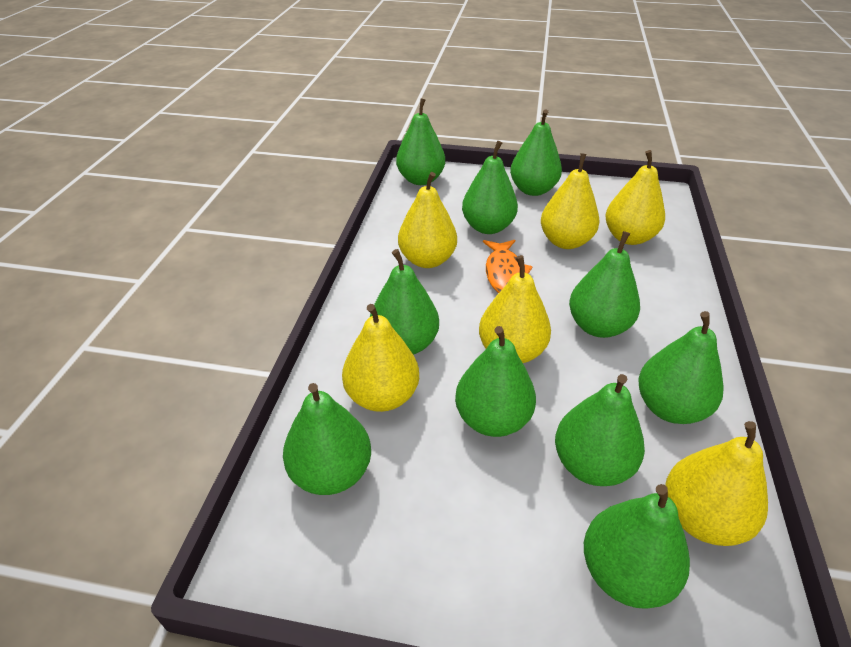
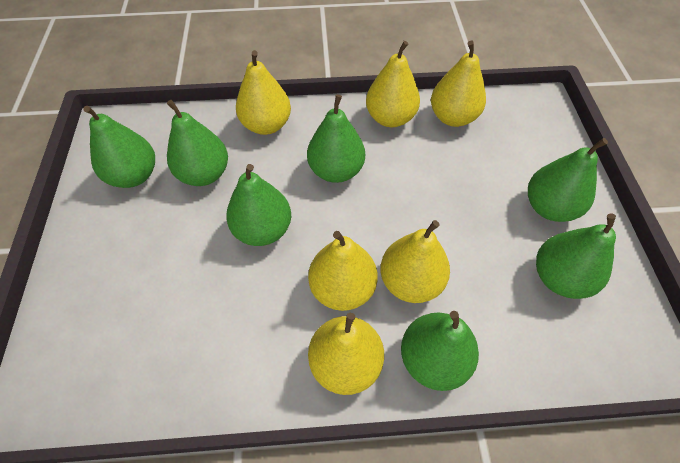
green pear: [283,383,371,495] [370,249,439,355] [396,98,445,185] [455,326,536,437] [462,141,518,234] [510,109,562,196] [555,374,645,486] [569,231,640,338] [584,484,690,609] [638,311,724,424] = 10 -> [83,106,155,188] [167,100,228,186] [226,164,291,246] [307,94,365,183] [401,311,479,391] [528,138,608,222] [536,213,616,299] = 7
orange fish: [483,240,533,293] = 1 -> none = 0

